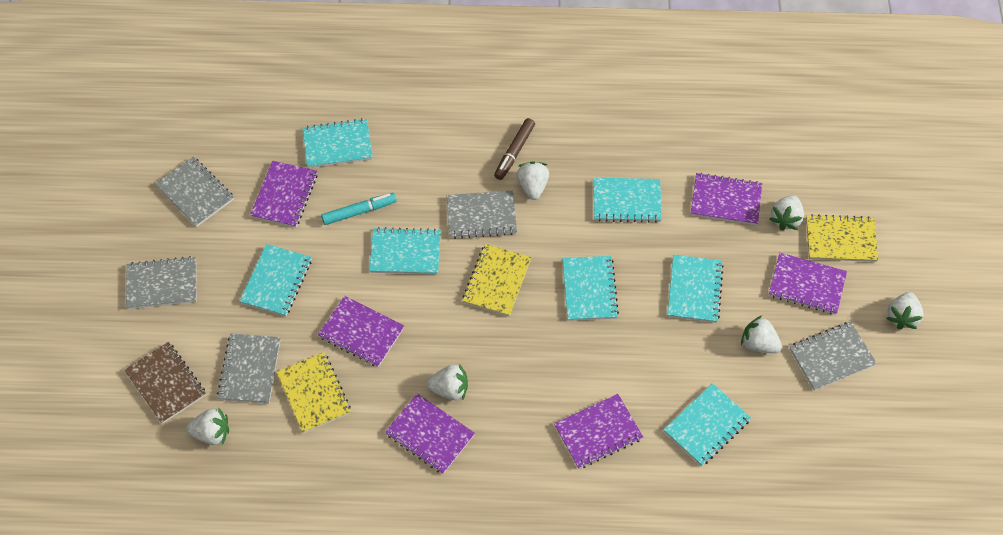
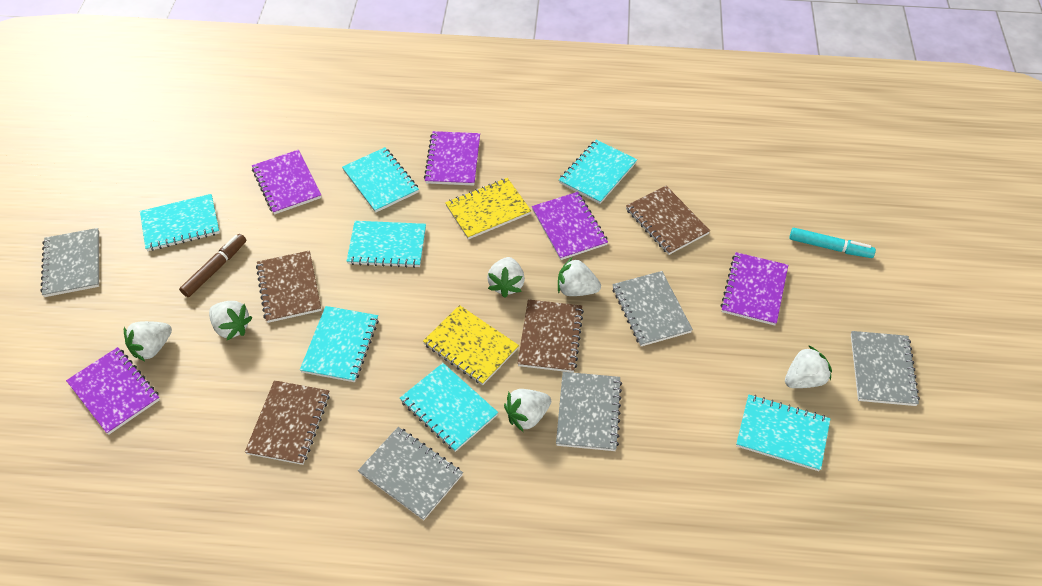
brown notebook: [124,342,206,424] = 1 -> [245,380,330,465] [256,250,321,323] [517,299,584,373] [626,186,710,255] = 4
purple notebook: [250,161,318,228] [318,296,404,367] [385,393,475,474] [554,394,643,469] [691,173,762,225] [769,253,847,315] = 6 -> [66,347,160,435] [252,150,322,215] [424,131,480,185] [532,192,608,260] [721,252,788,326] = 5
yellow notebook: [277,352,351,433] [462,244,531,317] [806,214,878,262] = 3 -> [423,305,519,385] [445,178,531,240] = 2

